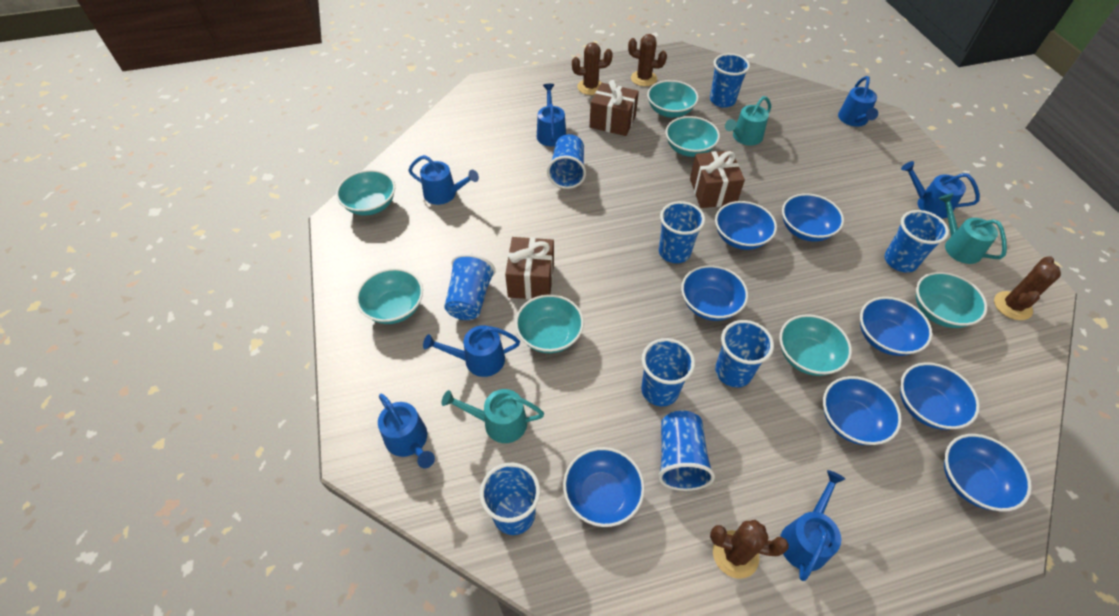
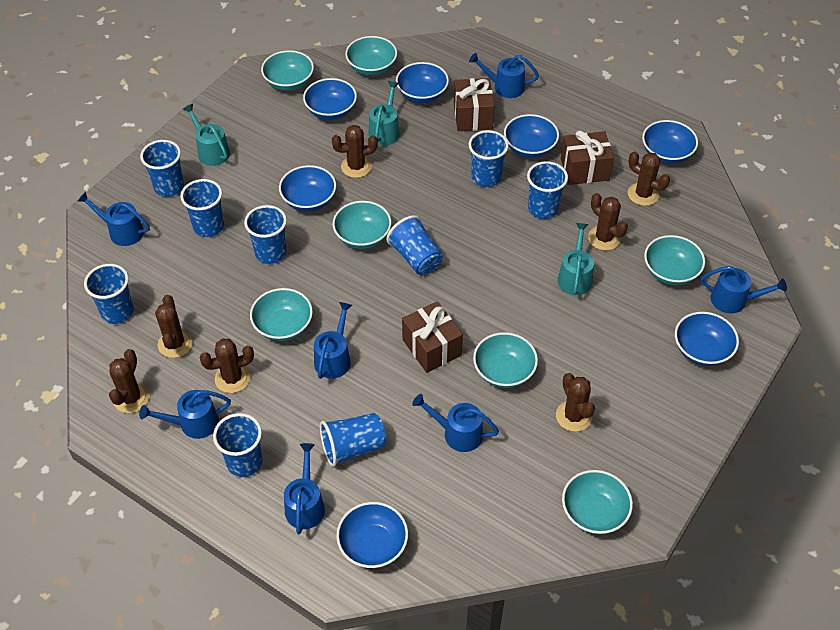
blue bowl: [563,447,645,527] [681,265,748,321] [715,201,777,250] [782,193,844,242] [823,376,902,445] [860,297,932,356] [900,362,980,430] [944,434,1032,511] = 8 -> [279,165,336,212] [303,78,357,120] [336,502,408,568] [396,62,449,103] [504,114,559,158] [642,120,698,164] [675,312,739,366] = 7
brown cactus: [572,42,613,95] [628,34,667,86] [710,520,789,579] [994,256,1061,320] = 4 -> [109,349,149,413] [155,295,193,358] [199,338,254,393] [332,125,378,178] [556,373,595,432] [588,193,628,250] [628,152,670,206] = 7

